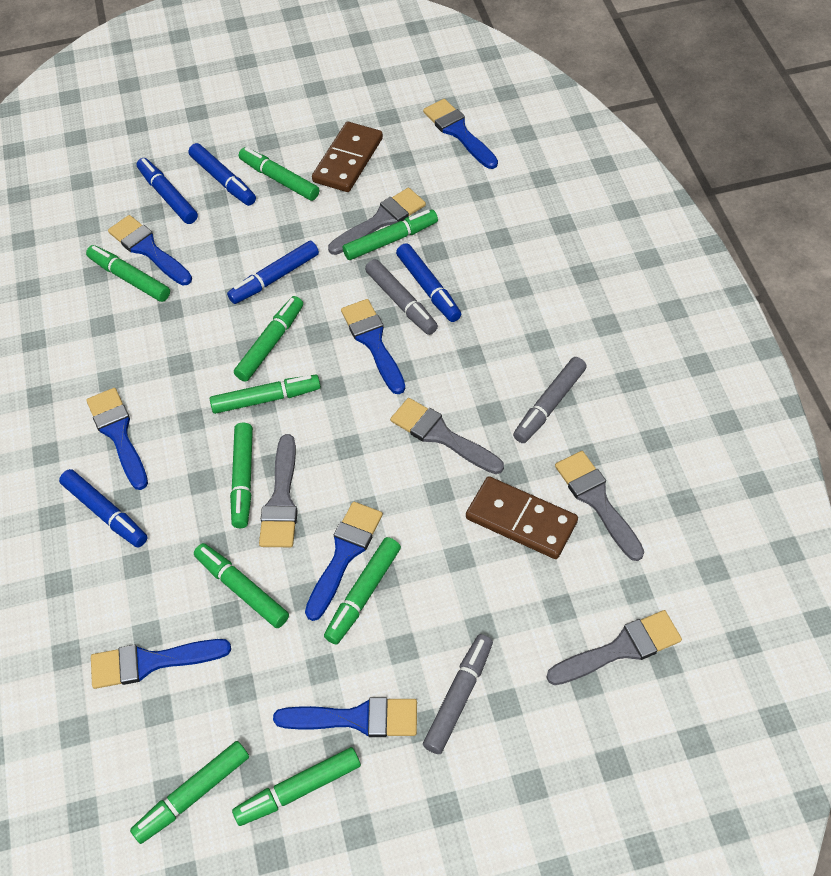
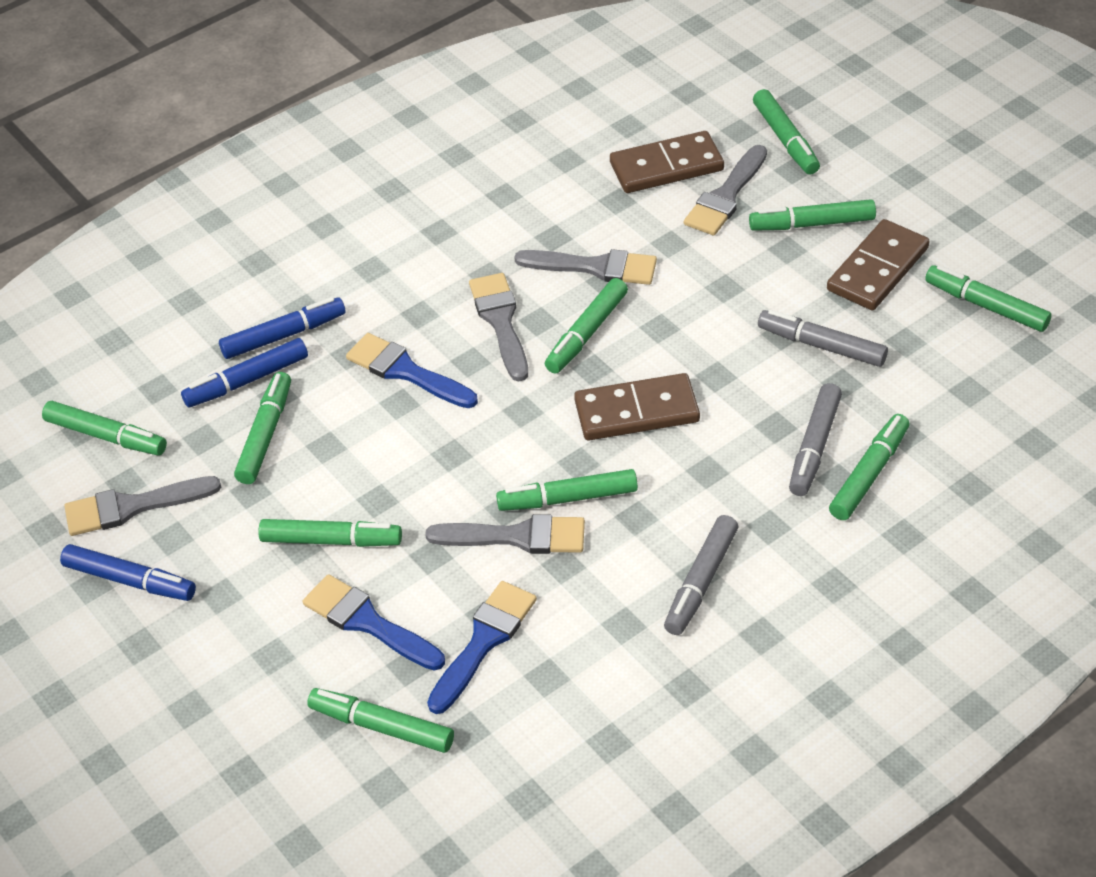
blue brush: [86,388,148,490] [91,639,231,689] [108,215,192,285] [273,697,417,737] [305,502,383,621] [341,299,405,394] [423,99,498,169] = 7 -> [303,574,445,671] [346,333,478,408] [427,581,537,714] = 3
blue marker: [59,469,147,547] [137,158,198,224] [188,143,256,206] [227,241,319,304] [396,243,461,322] = 5 -> [60,544,196,601] [181,338,308,407] [219,297,346,359] = 3
brown domino: [312,122,383,192] [466,476,578,559] = 2 -> [574,373,700,440] [610,131,724,193] [827,219,930,310] = 3

